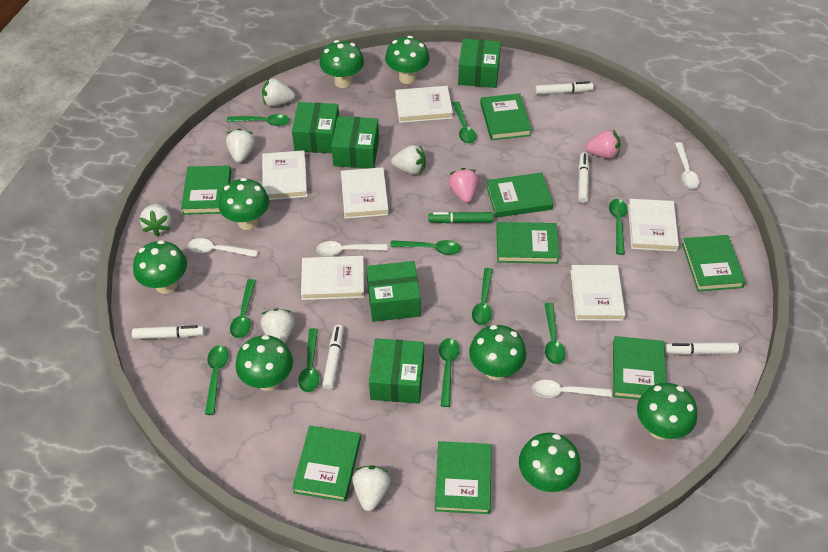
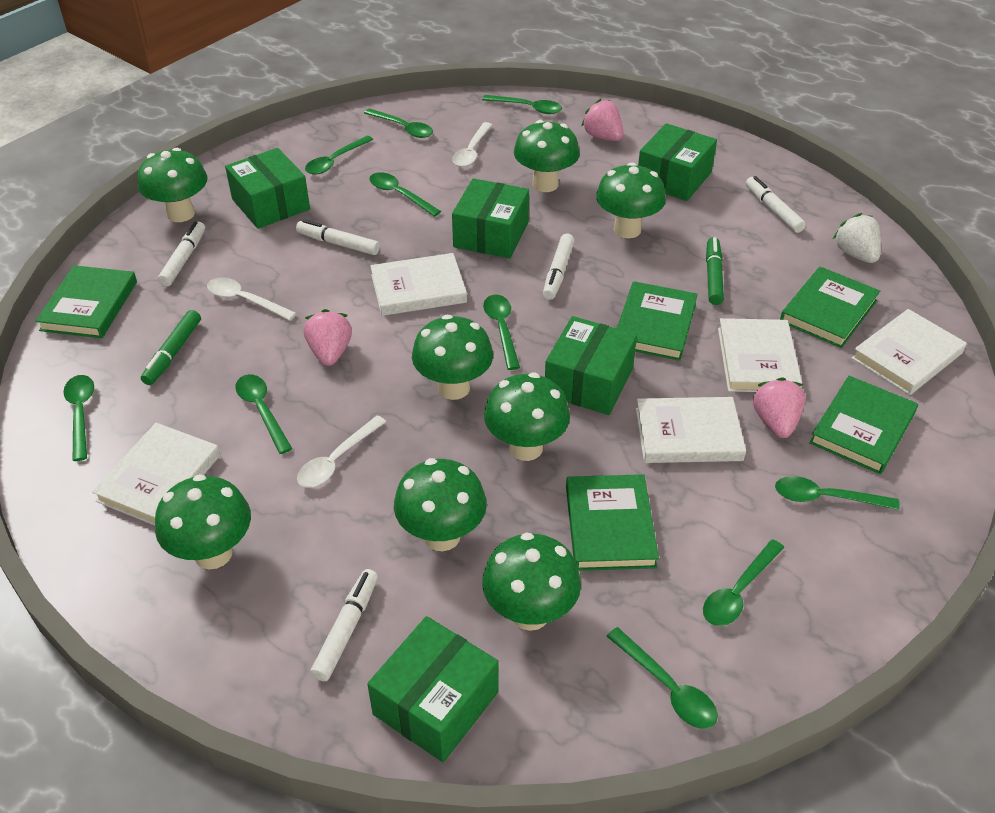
green book: [181,165,231,215] [292,426,361,502] [435,441,491,514] [480,93,532,140] [486,173,553,218] [496,222,559,264] [613,336,666,400] [682,235,746,291] = 8 -> [35,265,137,338] [566,474,659,571] [617,281,698,361] [780,267,880,348] [809,376,918,474] = 5
green marker: [429,212,494,223] = 1 -> [141,310,201,385] [706,237,724,305] = 2
pink strawberry: [449,168,479,203] [585,129,621,159] = 2 -> [304,309,352,366] [581,99,624,141] [752,377,806,438] = 3
white book: [262,150,307,200] [301,256,364,300] [341,167,389,219] [395,86,453,123] [570,265,625,321] [628,199,679,252] = 6 -> [92,423,220,526] [370,253,467,316] [636,397,746,463] [718,318,802,392] [852,309,967,395] = 5
white spoon: [188,238,258,257] [316,241,387,256] [532,380,612,398] [675,142,699,189] = 4 -> [207,277,296,320] [297,415,386,488] [452,122,492,167] = 3
white strawberry: [140,203,172,236] [226,129,255,163] [260,309,295,343] [262,78,295,107] [352,465,390,512] [391,145,425,175] = 6 -> [833,213,881,263] = 1

